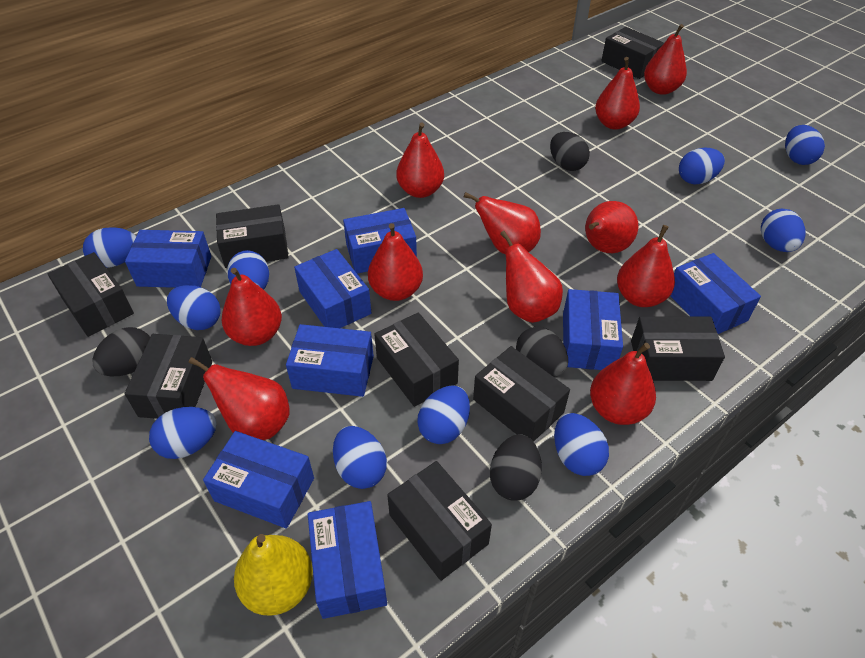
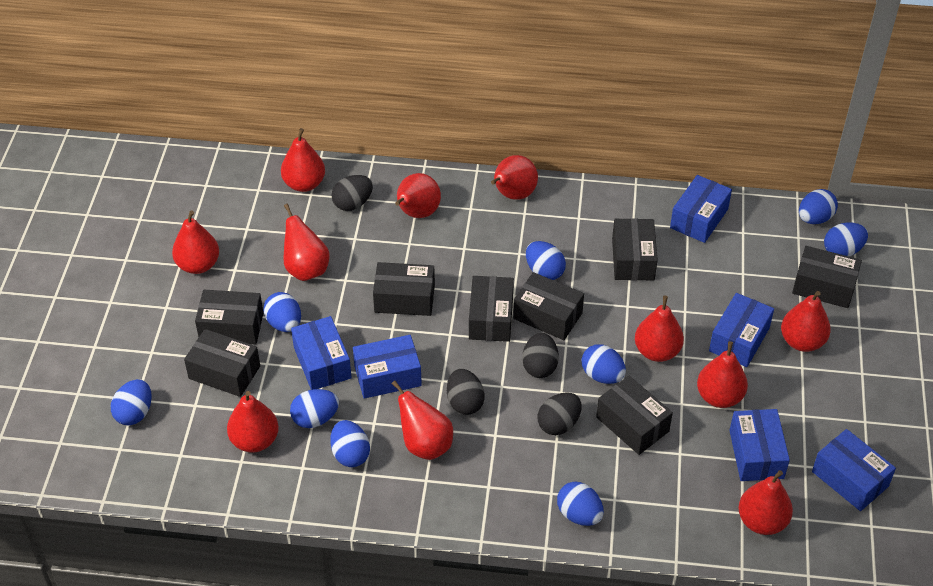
blue box: [125,230,211,288] [203,431,314,529] [286,324,374,397] [294,249,371,328] [308,501,387,619] [343,208,417,274] [563,289,623,370] [670,253,761,334] = 8 -> [291,316,352,390] [353,335,422,399] [670,175,732,243] [709,293,774,367] [729,409,790,481] [812,429,896,511] = 6
blue egg: [83,227,136,268] [149,407,217,459] [167,285,221,330] [227,250,269,290] [333,426,387,489] [417,385,470,444] [554,413,609,476] [679,148,725,185] [761,209,806,252] [785,125,825,165] = 10 -> [111,379,152,425] [263,292,301,332] [290,389,339,428] [330,420,370,467] [526,241,566,280] [557,482,604,526] [581,344,626,384] [799,189,838,224] [824,222,868,256] = 9
yellow pear: [234,534,313,616] = 1 -> none = 0

